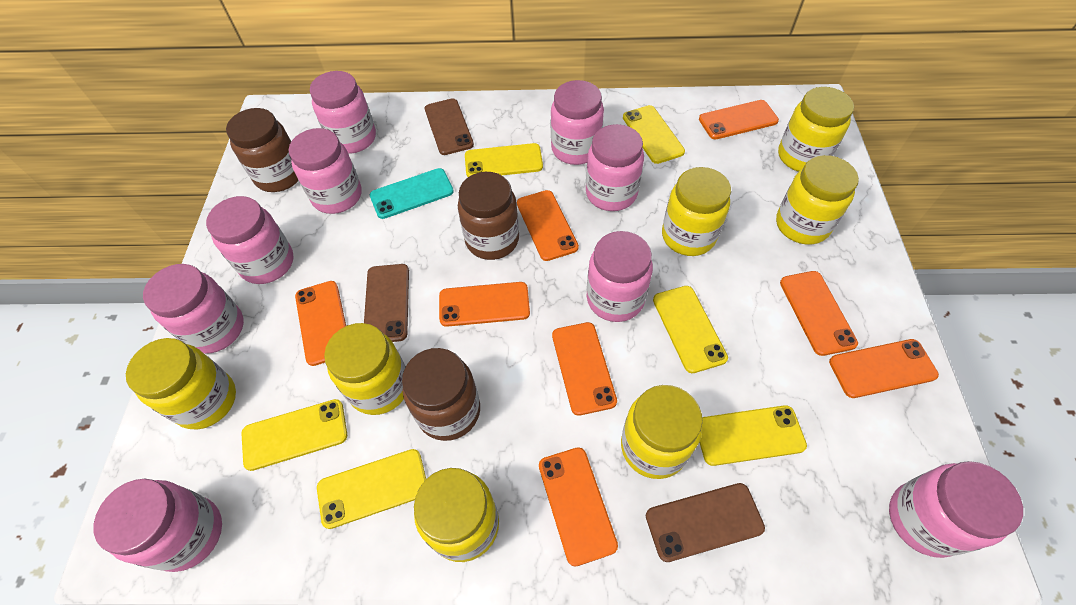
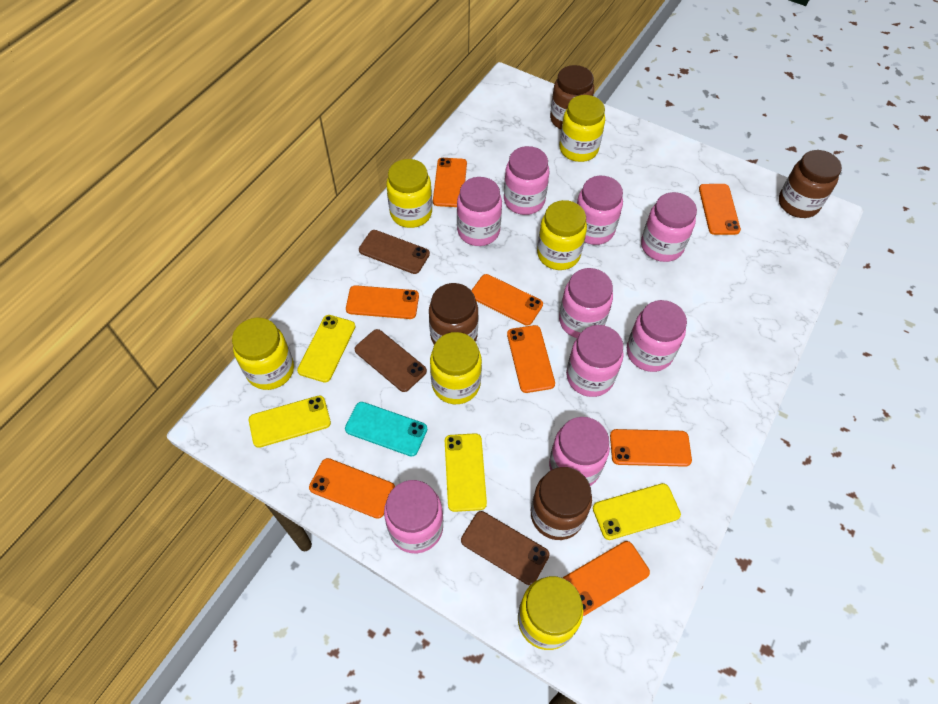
brown jar: [226,108,298,192] [402,348,480,441] [458,172,519,260] = 3 -> [429,283,478,344] [531,467,592,540] [550,65,594,129] [779,150,842,218] = 4
yellow jar: [126,338,236,429] [324,323,406,415] [414,468,499,562] [621,385,703,479] [662,167,731,256] [776,155,859,245] [778,87,854,172] = 7 -> [232,318,294,390] [386,159,432,228] [430,332,482,404] [518,576,583,650] [537,200,587,270] [559,95,605,162] = 6
yellow phone: [242,399,347,471] [317,449,426,529] [465,143,543,177] [623,105,685,164] [653,286,728,373] [699,405,807,466] = 6 -> [249,396,331,448] [297,315,356,383] [445,433,487,512] [593,483,681,540] = 4

